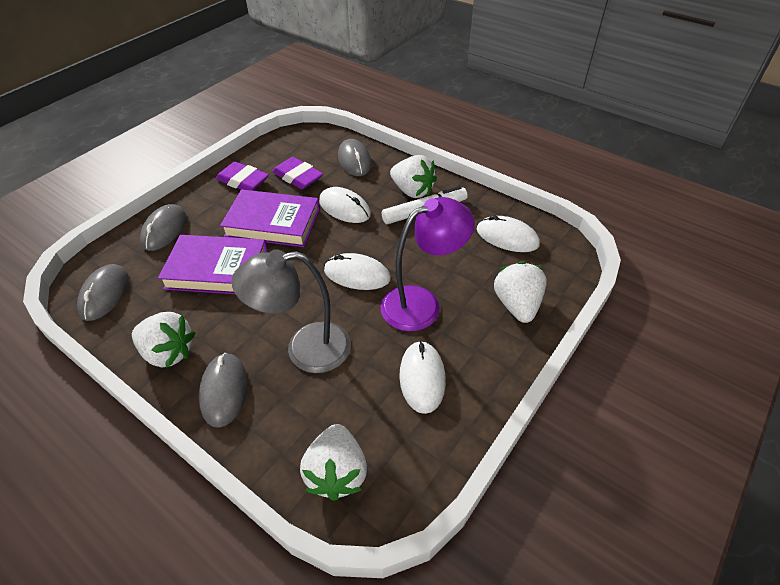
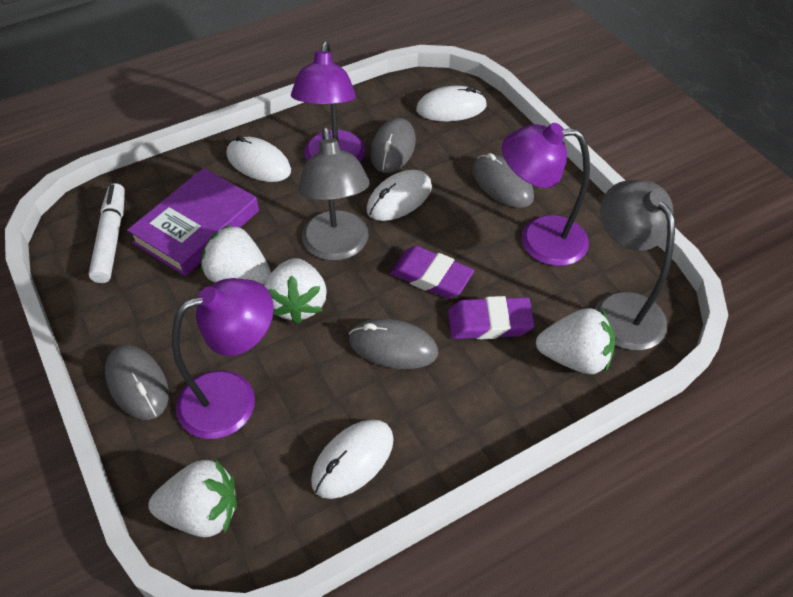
grey lamp: [231,249,351,373] = 1 -> [298,127,370,261] [595,180,675,350] = 2
purple book: [158,235,268,294] [220,189,320,247] = 2 -> [127,168,259,276] = 1
purple lamp: [380,197,475,331] = 1 -> [172,278,274,439] [291,41,365,162] [502,123,590,266] = 3

